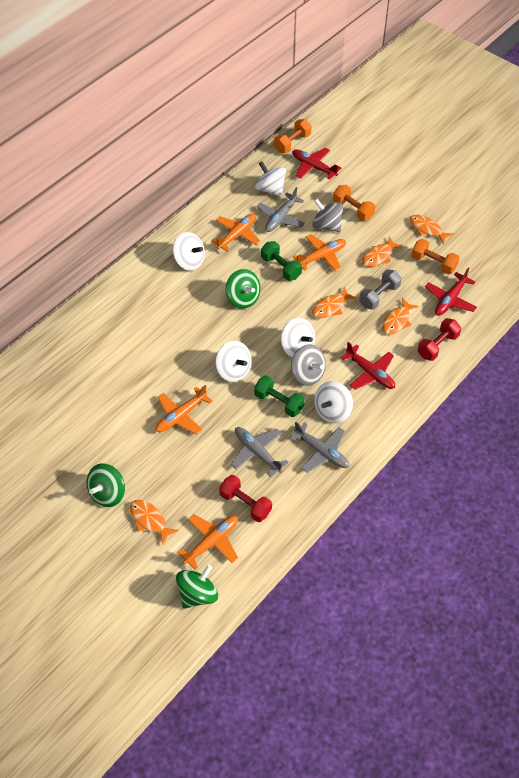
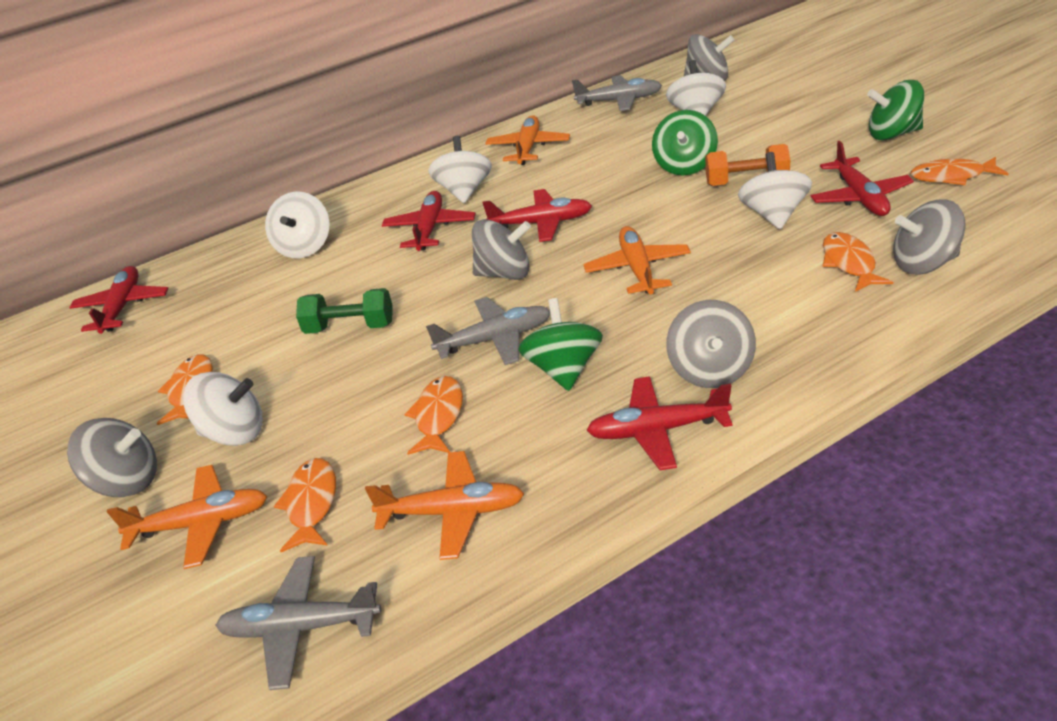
green dumbbell: [254,375,305,417] [261,241,302,281] = 2 -> [296,288,393,334] = 1
grey dumbbell: [359,269,402,310] = 1 -> none = 0
grey spinning top: [291,344,326,386] [312,199,343,232] = 2 -> [67,418,157,497] [472,219,531,280] [666,300,756,388] [684,34,734,81] [893,200,965,275] = 5
orange dumbbell: [274,119,312,153] [333,185,375,221] [412,239,460,274] = 3 -> [705,144,791,186] = 1
red dumbbell: [219,475,272,522] [418,318,461,361] = 2 -> none = 0
red plane: [292,148,341,180] [341,342,395,390] [425,268,477,316] = 3 -> [69,266,169,334] [382,191,476,251] [483,189,592,242] [587,376,733,470] [810,141,914,216] = 5

